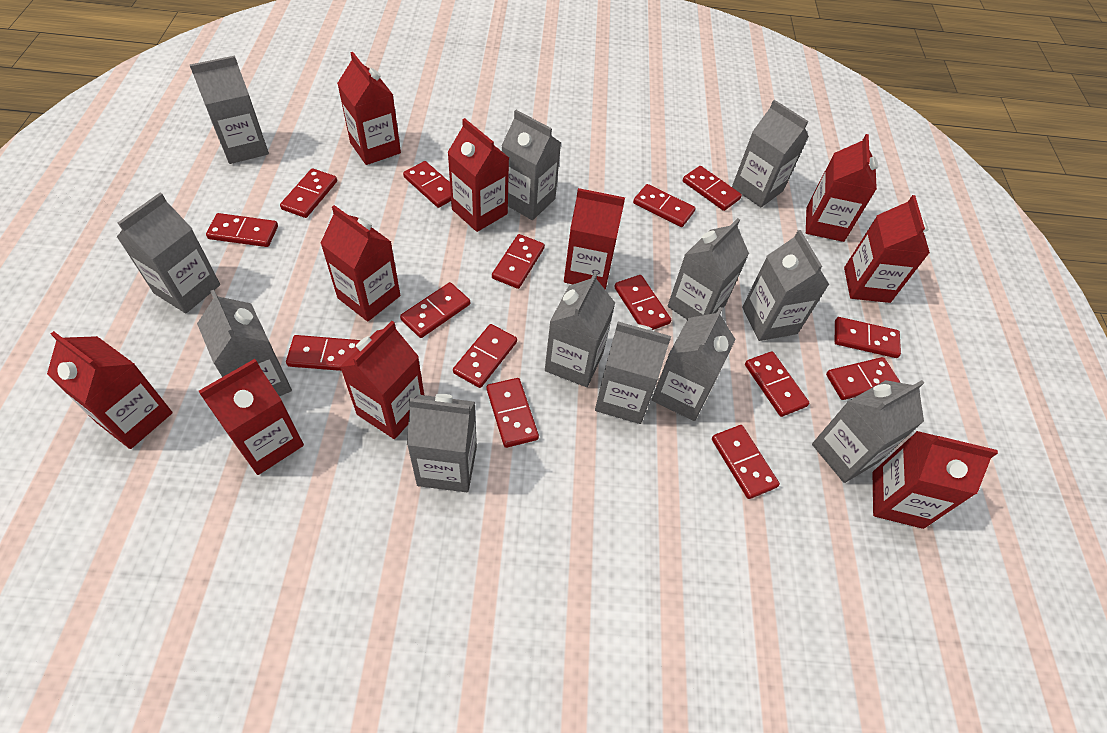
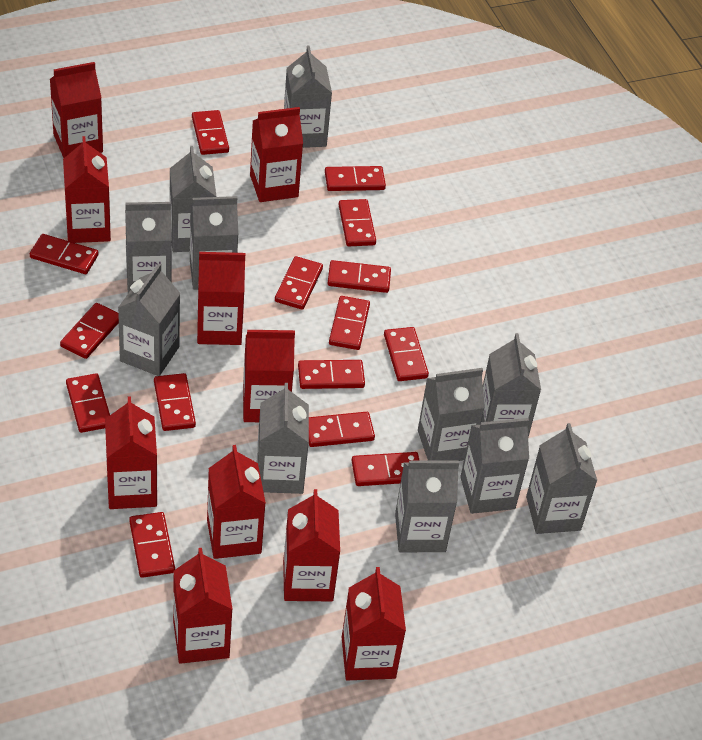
grey carton: [117,193,220,313] [190,56,269,164] [197,290,292,396] [407,394,477,492] [502,110,561,220] [545,272,615,387] [595,322,671,424] [652,307,736,421] [668,218,749,320] [732,100,809,207] [742,230,829,341] [812,380,924,483] = 12 -> [118,263,180,376] [125,202,172,293] [170,146,217,252] [190,196,238,290] [257,383,309,494] [284,46,332,148] [395,460,459,552] [418,368,485,461] [460,418,529,514] [481,333,541,437] [526,423,597,534] = 11

